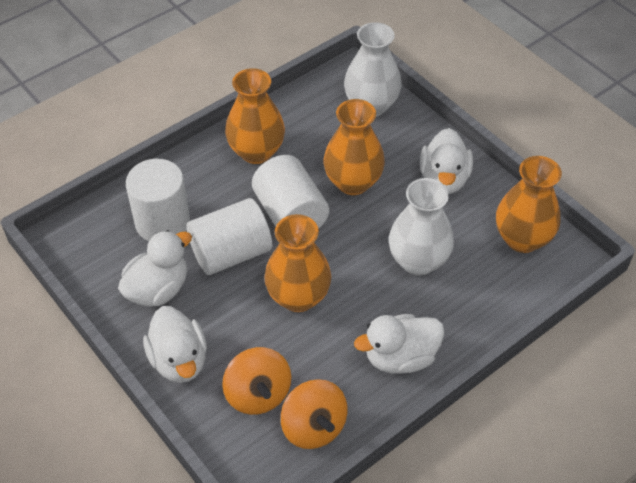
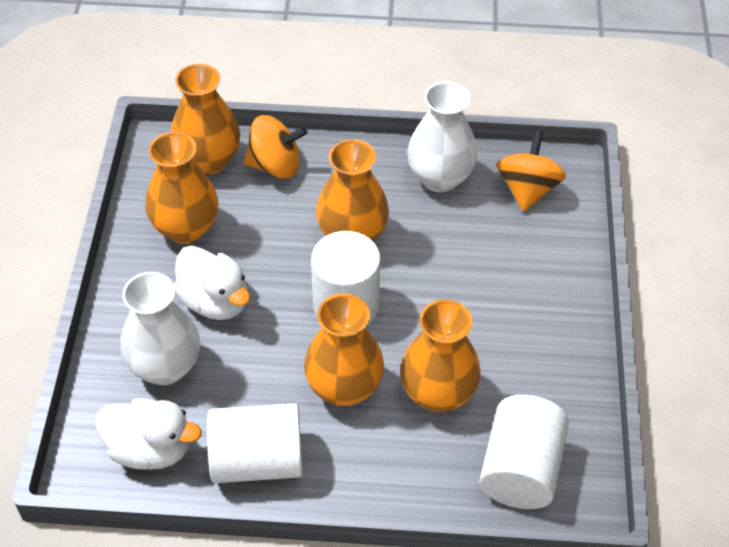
orange vase: [225,68,285,164] [264,214,331,312] [324,99,385,195] [496,156,562,253] = 4 -> [145,132,218,244] [171,64,240,175] [304,293,384,407] [316,139,389,241] [400,299,481,413] = 5
white duck: [118,230,192,306] [143,306,207,383] [354,314,445,374] [420,128,473,194] = 4 -> [95,398,202,470] [174,246,250,320] = 2

